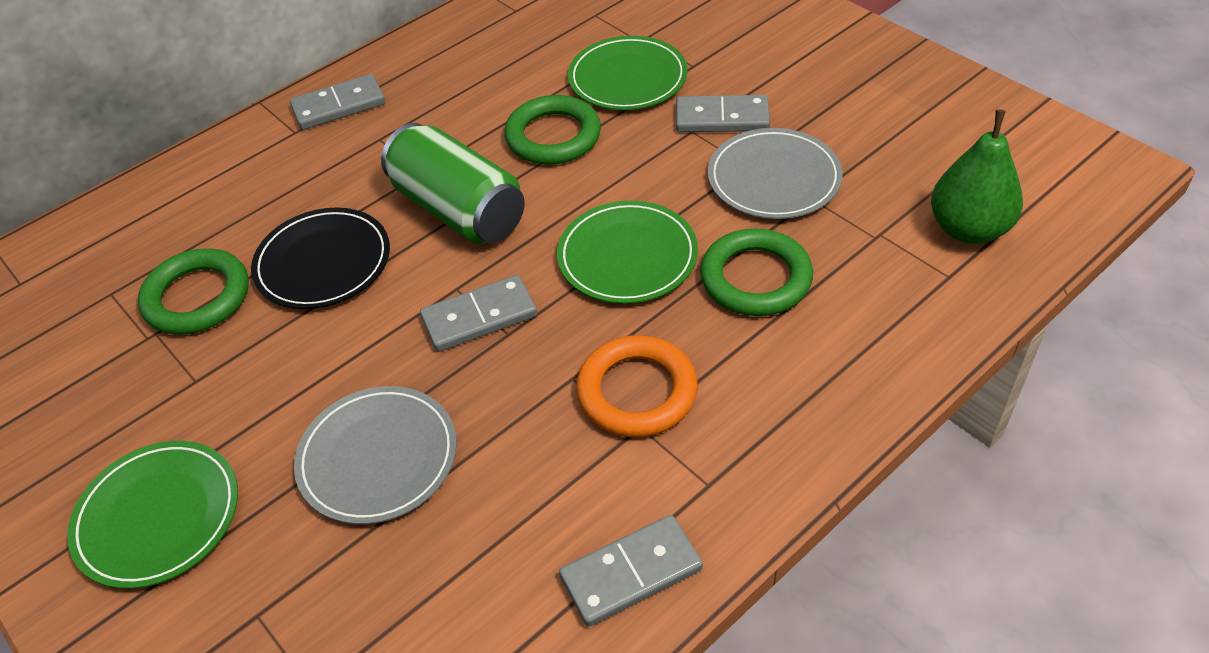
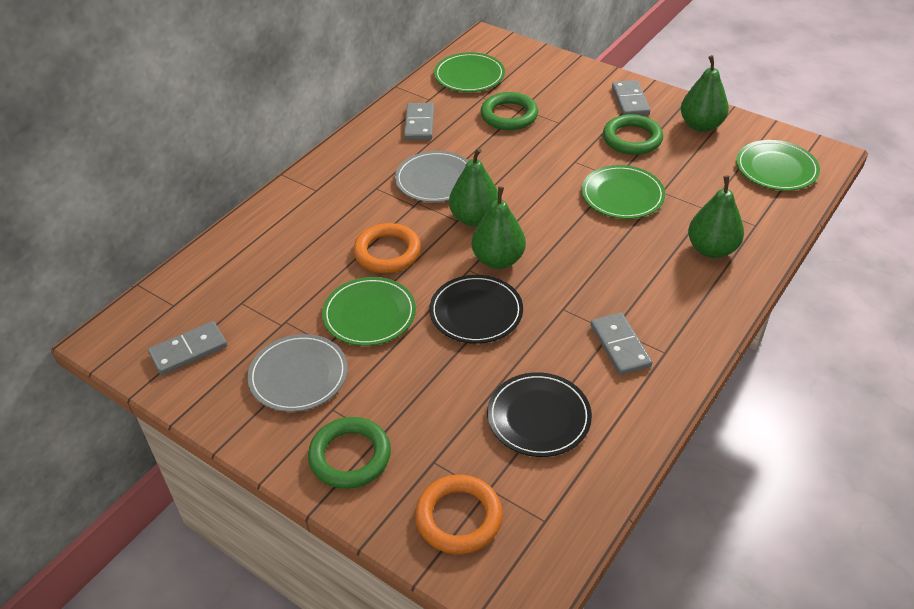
black plate: [251,207,390,309] = 1 -> [429,275,523,344] [487,372,592,457] = 2
green can: [381,123,525,243] = 1 -> none = 0
green pear: [931,109,1023,244] = 1 -> [449,148,498,227] [472,186,526,269] [681,55,729,132] [688,176,744,258] = 4
green plate: [67,441,238,589] [557,200,698,304] [568,36,687,110] = 3 -> [322,277,416,346] [434,52,505,92] [581,165,665,219] [736,140,820,191] = 4
orange ring: [576,335,698,437] = 1 -> [353,223,421,273] [415,475,503,554] = 2

